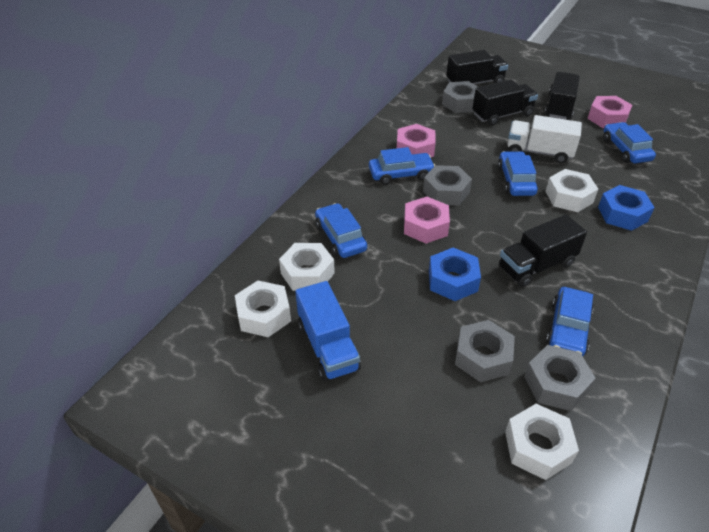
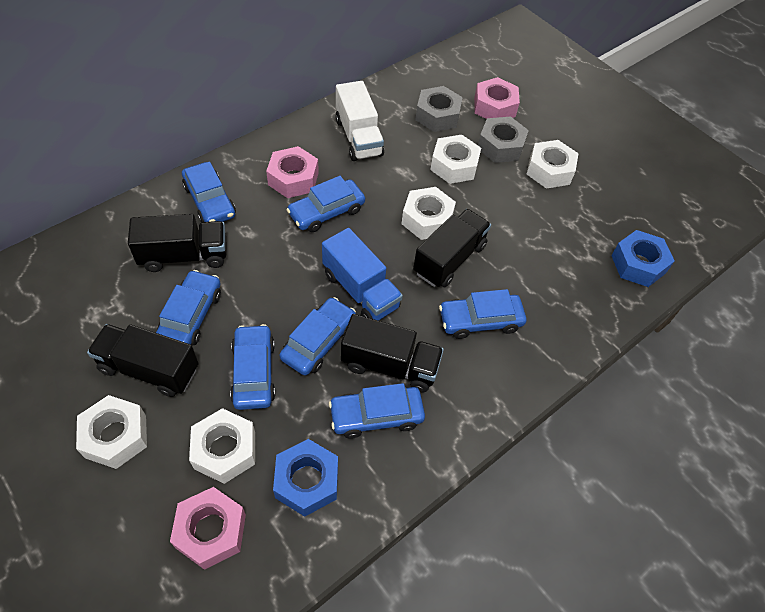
blue car: [315,203,367,258] [369,147,435,185] [498,151,538,196] [546,287,594,356] [603,122,656,163] = 5 -> [156,270,221,345] [182,162,236,222] [230,324,275,410] [279,297,356,376] [287,176,365,232] [329,383,425,439] [439,289,526,339] = 7
grey nut: [423,165,472,205] [442,81,478,113] [455,320,515,382] [524,345,596,411] = 4 -> [415,86,463,132] [478,116,529,163] = 2
white nut: [235,281,291,337] [279,243,335,291] [505,404,579,480] [545,169,598,212] = 4 -> [76,395,147,469] [189,408,255,484] [402,187,456,240] [430,135,481,184] [527,140,579,189] = 5

